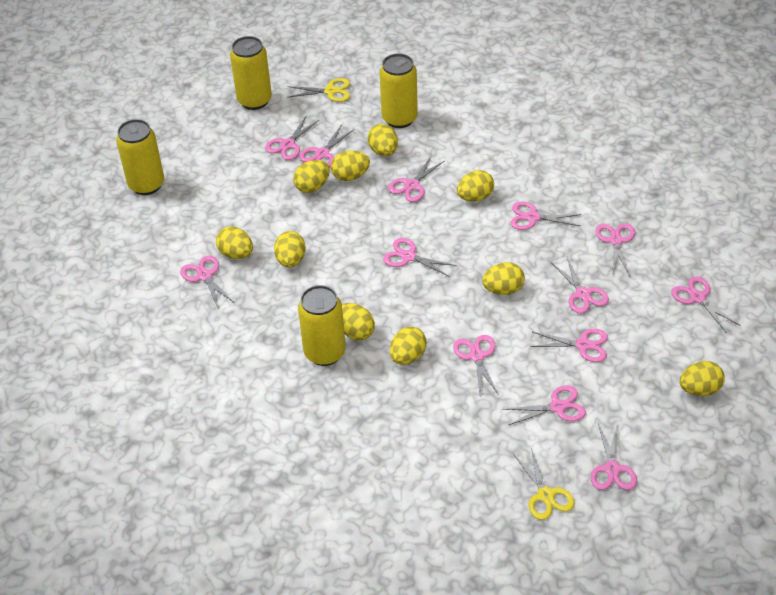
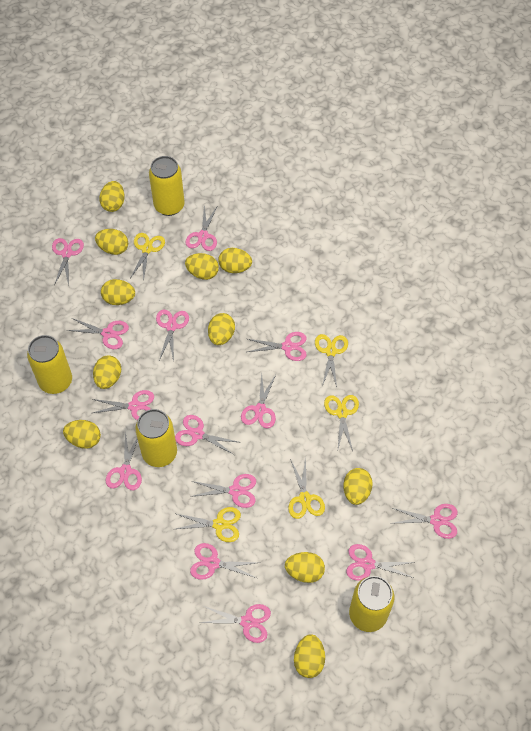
pink scissors: [180,255,235,309] [265,115,319,160] [299,124,355,168] [383,238,457,277] [388,155,444,202] [453,335,499,395] [503,386,586,425] [511,201,582,230] [530,329,608,362] [552,257,609,313] [591,422,637,490] [595,223,635,275] [671,277,740,333] = 13 -> [52,238,84,286] [67,318,129,349] [93,390,154,420] [106,431,142,490] [156,310,189,361] [175,415,238,455] [185,205,218,251] [190,474,256,508] [190,543,260,580] [199,604,271,643] [241,374,276,428] [247,332,307,361] [346,544,415,581] [393,504,458,539] = 14
yellow egg: [216,226,253,259] [274,231,306,267] [293,160,330,193] [331,151,370,181] [342,303,375,341] [368,124,398,156] [390,327,427,365] [457,170,494,202] [482,262,525,295] [679,361,725,396] = 10 -> [63,420,101,449] [93,355,121,389] [95,229,128,255] [99,181,124,212] [101,279,135,305] [185,253,219,280] [208,313,235,345] [218,248,252,273] [285,552,325,583] [294,634,325,678] [343,468,373,505] = 11
yellow scissors: [287,78,350,102] [513,448,575,520] = 2 -> [130,233,165,282] [176,507,241,542] [288,457,325,519] [315,334,348,387] [324,395,359,451] = 5

